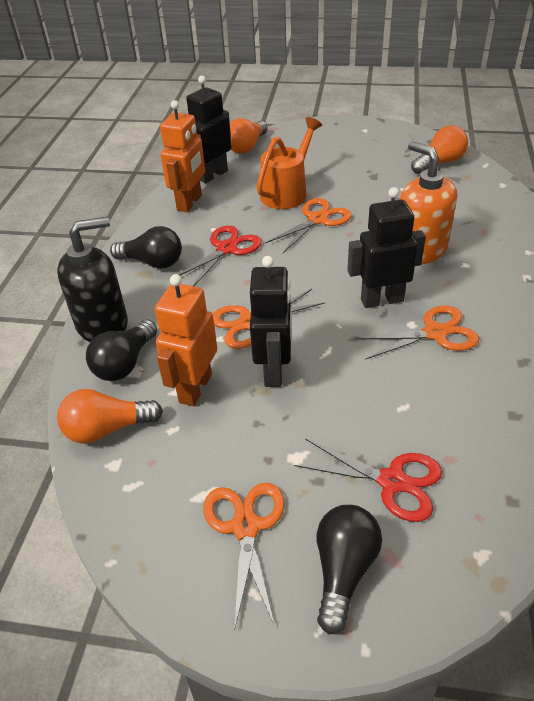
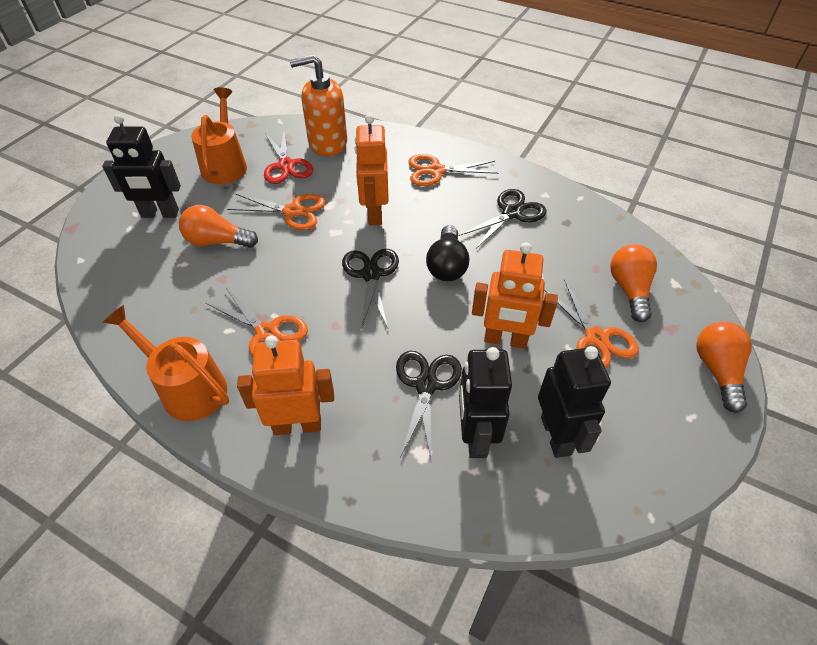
black light bulb: [86,320,157,381] [110,226,182,269] [317,505,382,635] = 3 -> [426,225,469,281] = 1
black scissors: none = 0 -> [342,249,399,330] [396,351,462,459] [459,189,546,249] = 3
black soap dispenser: [57,217,128,342] = 1 -> none = 0
orange robot: [155,274,217,406] [160,100,205,212] = 2 -> [237,335,334,435] [355,114,389,225] [472,242,558,349] = 3
orange watering can: [257,117,322,209] = 1 -> [103,305,229,421] [191,87,247,184] = 2
red scissors: [178,226,262,286] [294,439,442,522] = 2 -> [264,129,313,184] = 1

